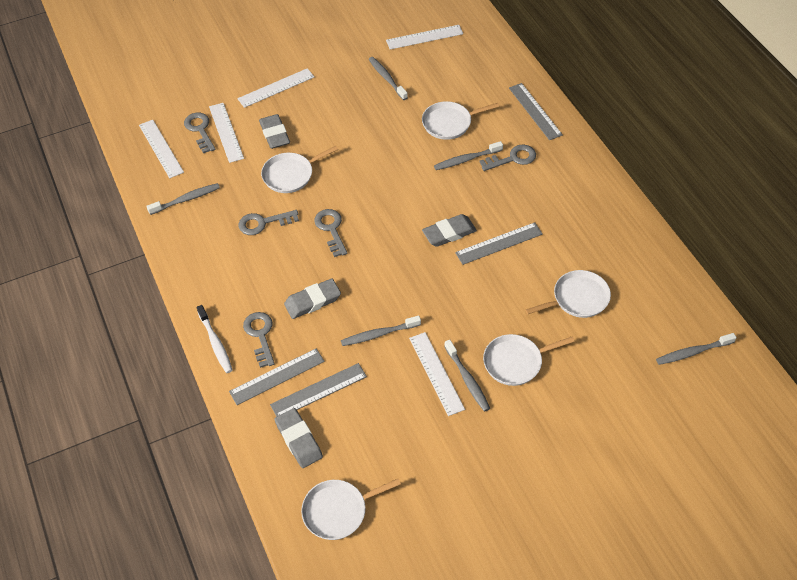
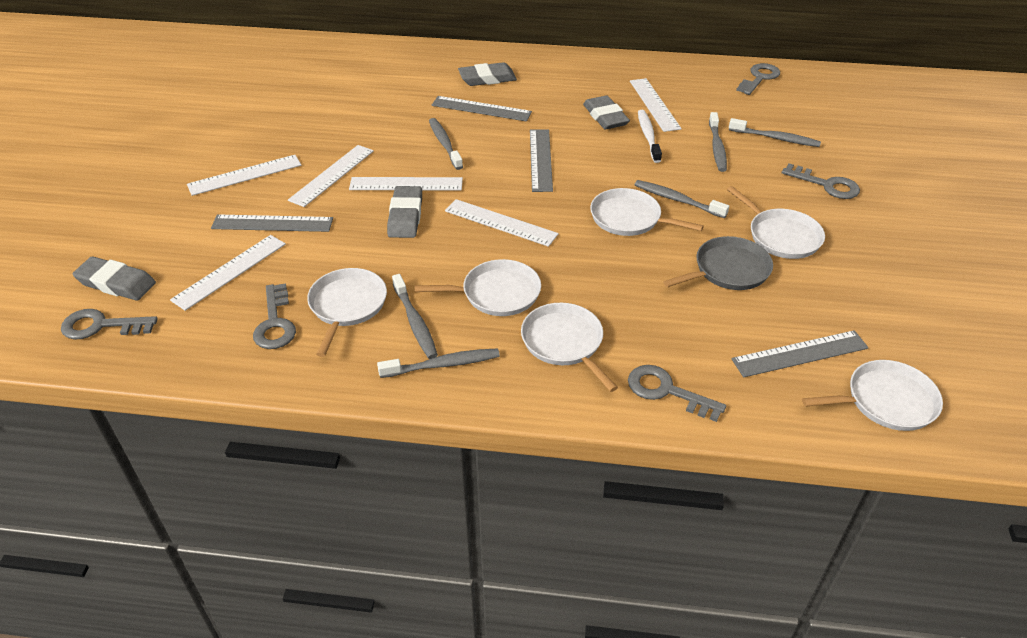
grey pan: none = 0 -> [663,236,773,290] = 1
white pan: [261,146,338,193] [301,479,401,540] [422,101,500,140] [483,334,575,386] [525,270,611,318] = 5 -> [307,268,387,357] [415,259,541,316] [521,303,618,392] [590,188,704,236] [727,186,825,259] [802,360,943,431] = 6
white ruler: [139,120,184,178] [209,103,244,163] [237,68,314,108] [386,25,463,49] [409,332,465,416] = 5 -> [170,235,286,311] [187,155,301,196] [288,145,374,207] [349,177,463,191] [445,199,559,247] [630,78,682,132] = 6

